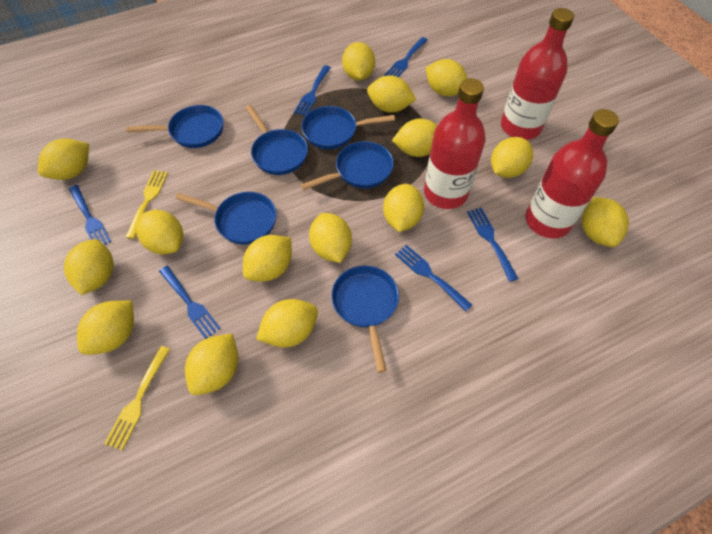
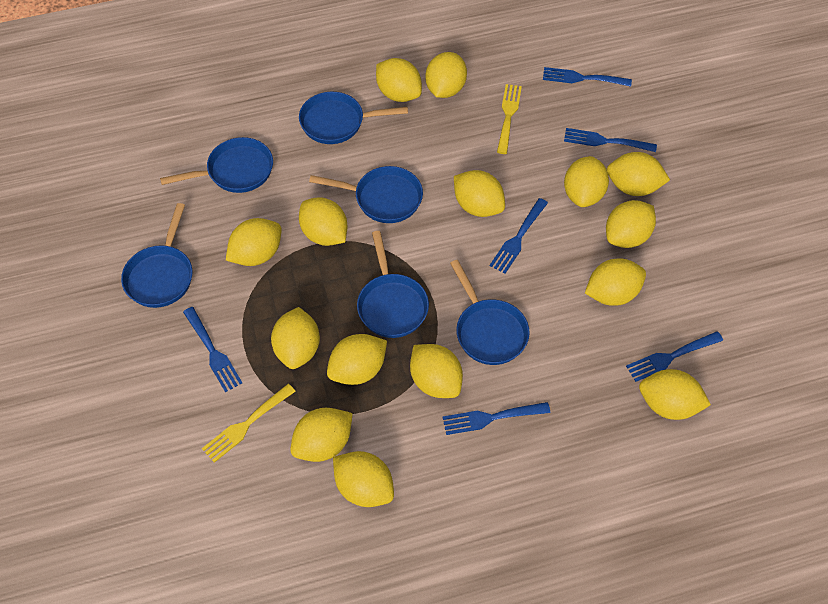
red bottle: [424,78,485,209] [501,8,574,140] [525,109,619,238] = 3 -> none = 0

